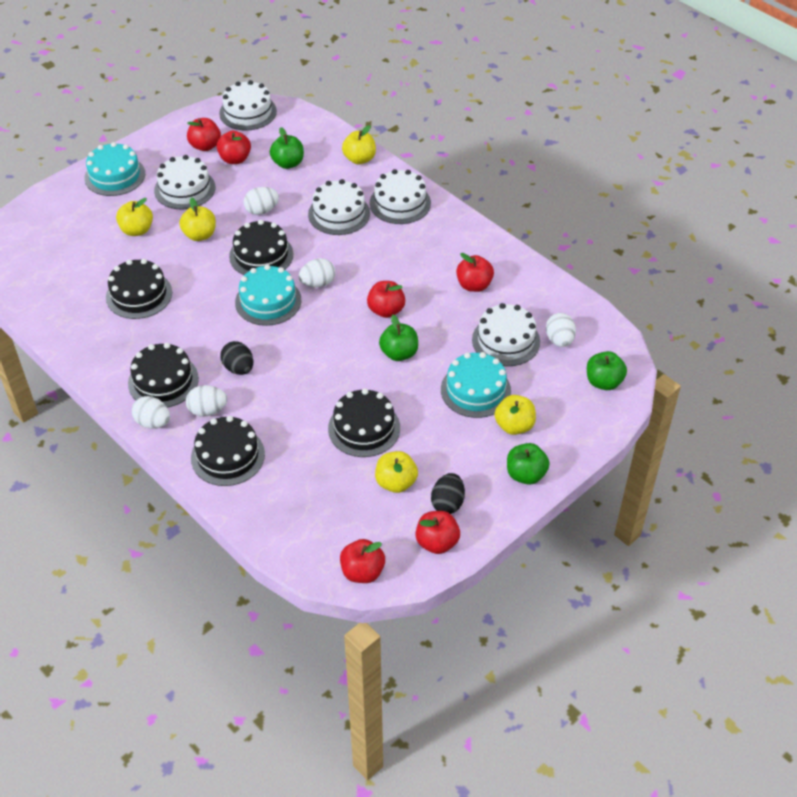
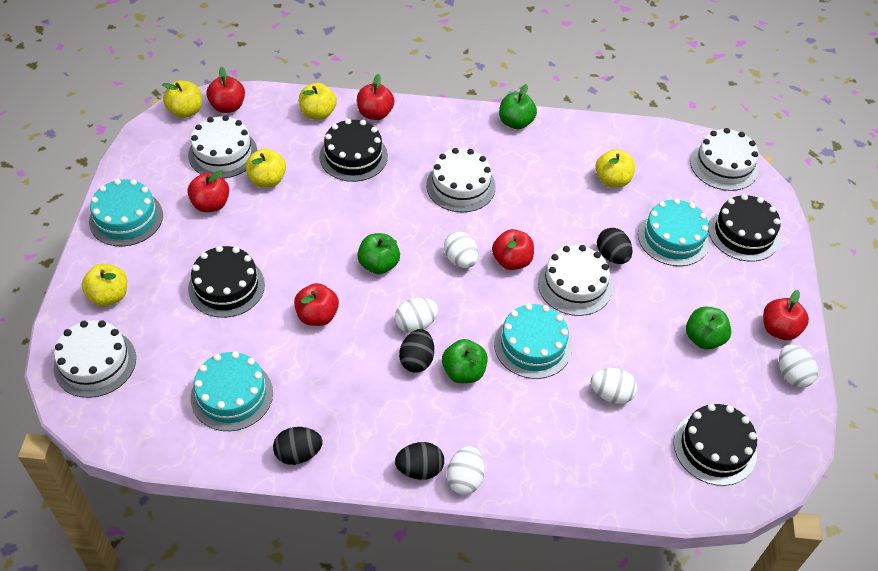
black cake: [106,259,172,319] [128,343,199,407] [191,416,265,486] [229,220,294,275] [328,388,400,457] = 5 -> [188,246,265,318] [319,119,388,182] [674,404,757,486] [708,194,781,261] = 4
black egg: [220,341,253,375] [431,473,465,514] = 2 -> [273,427,323,465] [395,442,444,480] [399,329,434,373] [597,228,633,264] = 4
turquoise cake: [85,142,145,196] [235,265,301,326] [441,352,511,418] = 3 -> [89,179,163,247] [191,351,273,431] [494,304,572,379] [638,198,710,266] = 4

